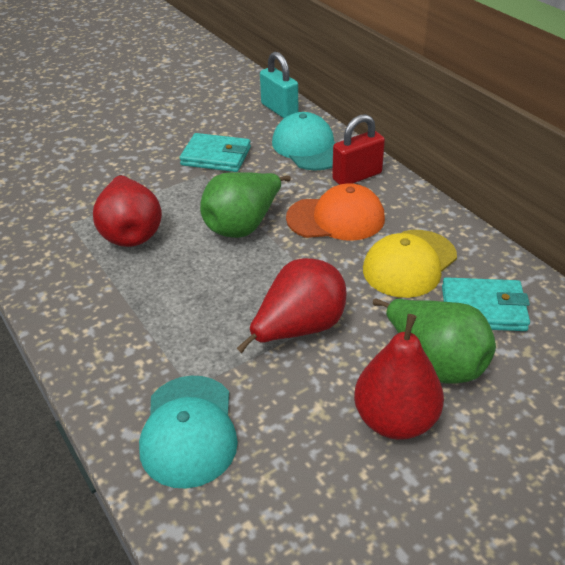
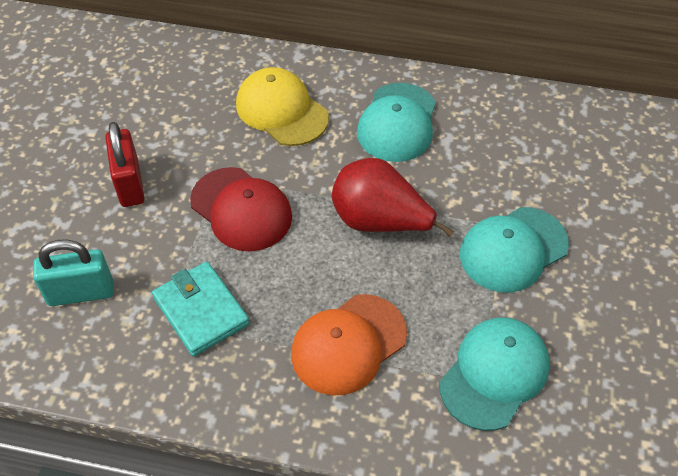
green pear: [200,172,291,238] [373,298,496,384] = 2 -> none = 0
red cap: none = 0 -> [190,167,292,251] = 1
red pear: [93,175,162,247] [236,258,347,353] [354,314,444,440] = 3 -> [332,158,454,237] = 1
turquoise cap: [139,376,238,489] [272,112,336,170] = 2 -> [357,83,436,162] [439,317,550,431] [460,207,569,293] = 3
turquoise wallet: [180,133,251,172] [442,277,530,331] = 2 -> [152,262,249,357] = 1

